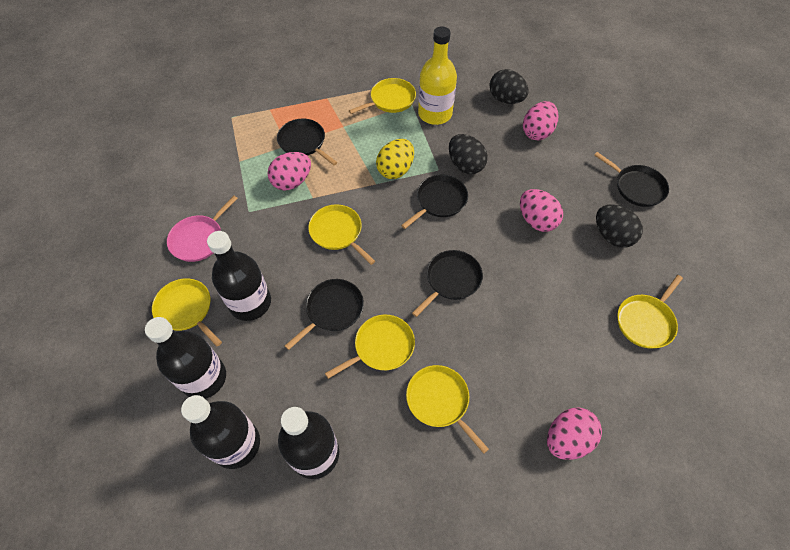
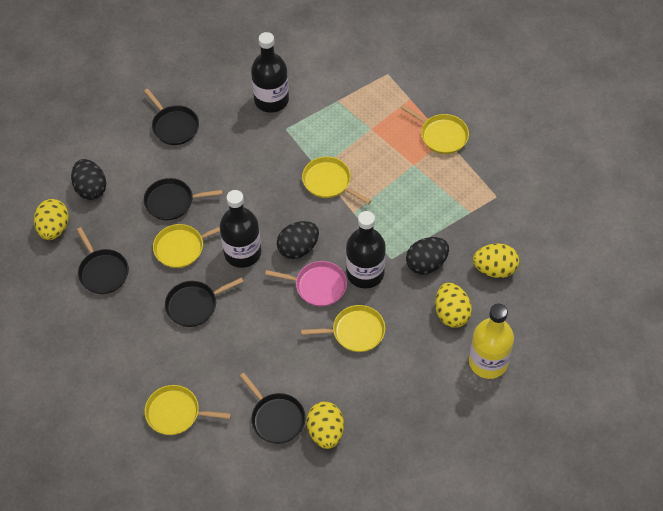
black bottle: [145,317,226,399] [181,395,260,469] [207,231,271,321] [278,407,339,479] = 4 -> [220,190,261,268] [251,32,289,113] [346,211,386,288] = 3
pink egg: [267,152,311,190] [520,189,563,232] [523,101,559,140] [547,407,602,460] = 4 -> none = 0
yellow egg: [376,139,414,179] = 1 -> [34,199,69,240] [307,401,344,449] [435,283,472,328] [473,243,519,278] = 4
yellow pan: [152,278,222,347] [308,204,375,265] [325,315,415,379] [349,78,416,114] [406,365,489,454] [617,275,683,349] = 6 -> [145,385,231,435] [153,224,220,268] [301,305,385,352] [302,156,372,204] [401,105,469,154] = 5

